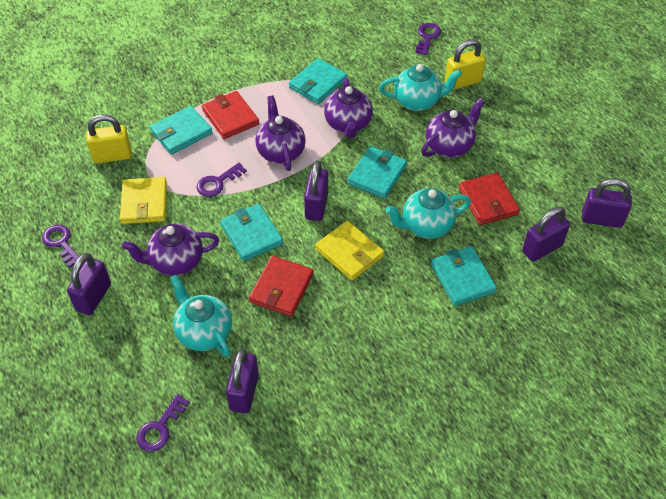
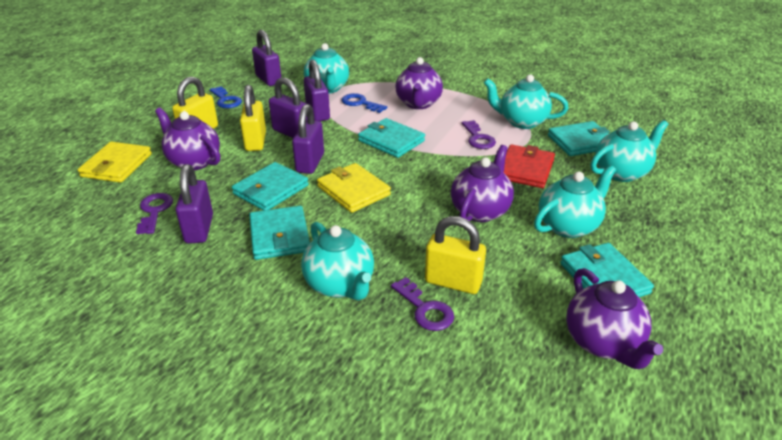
blue key: none = 0 -> [210,86,242,108] [341,93,387,113] = 2
purple key: [42,225,79,268] [136,394,190,452] [197,163,247,197] [415,23,441,55] = 4 -> [136,193,173,234] [391,277,454,331] [462,120,496,149] = 3
red wallet: [202,91,259,139] [249,256,314,316] [459,173,520,225] = 3 -> [504,144,555,188] = 1
turquoise teapot: [170,275,232,357] [379,64,462,111] [385,188,471,239] = 3 -> [301,222,374,300] [304,43,349,93] [484,74,568,129] [534,165,616,238] [591,120,668,182] = 5
yellow padlock: [86,114,132,164] [445,39,486,90] = 2 -> [172,76,218,129] [240,85,266,151] [425,216,486,294] = 3

